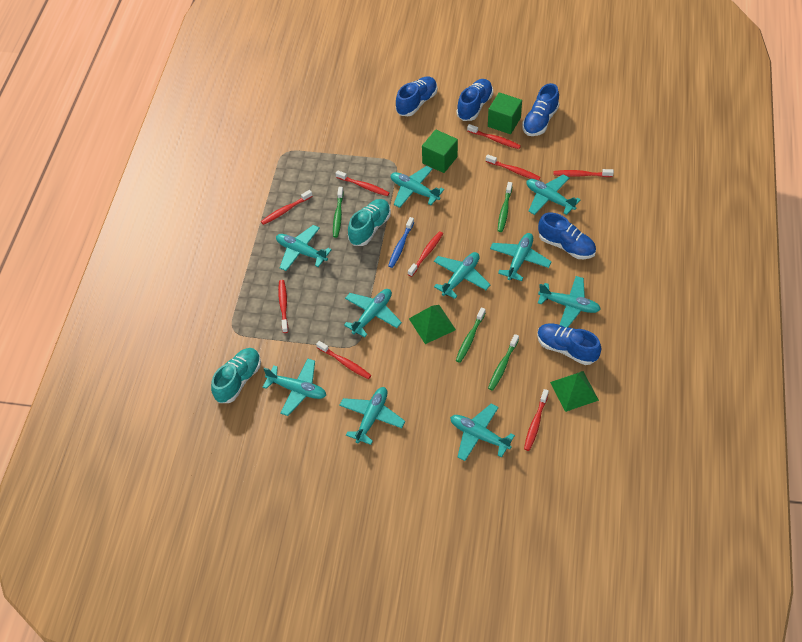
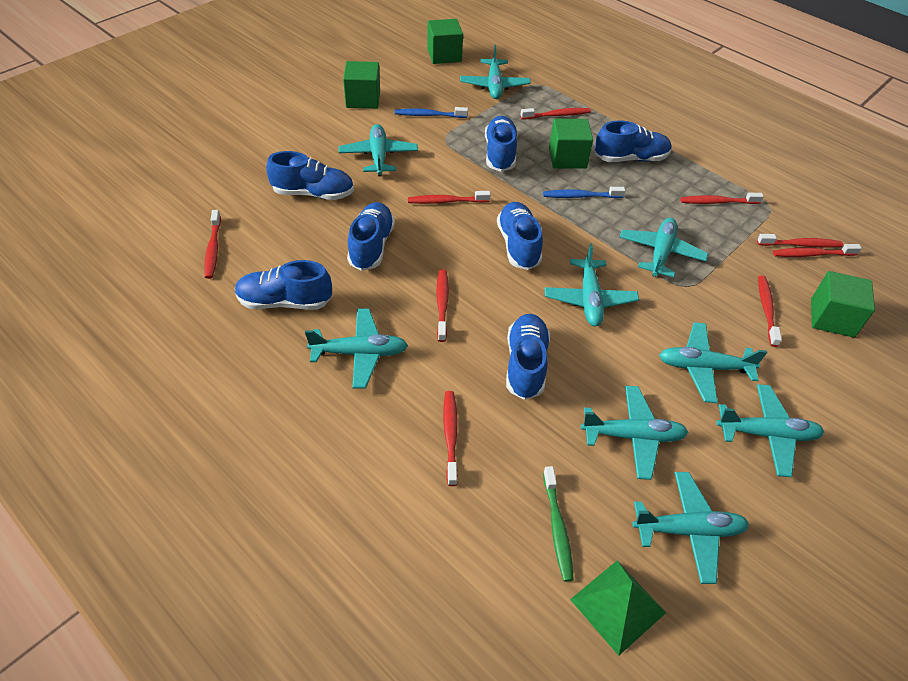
blue shoe: [396,76,437,116] [457,79,493,121] [522,83,559,136] [537,323,601,365] [538,212,596,259] = 5 -> [235,260,332,310] [267,151,354,200] [347,202,395,271] [485,116,518,172] [497,202,543,270] [506,314,550,400] [595,121,672,162] = 7
blue toothbrush: [388,217,414,268] = 1 -> [395,107,468,118] [543,187,625,198] = 2
green cube: [422,130,458,173] [488,92,522,134] = 2 -> [343,61,380,109] [427,19,463,64] [549,119,593,169] [811,271,875,337] = 4
green pyramid: [409,305,456,344] [550,371,599,412] = 2 -> [570,560,666,656] = 1
green toothbrush: [333,187,344,238] [456,307,486,363] [488,334,519,391] [498,182,512,232] = 4 -> [543,466,574,582] = 1
turquoise plane: [263,359,326,416] [276,225,332,271] [339,387,405,445] [344,289,402,337] [391,166,444,208] [434,252,490,299] [450,403,515,461] [490,233,552,281] [526,174,581,215] [538,276,601,327] = 10 -> [305,309,408,389] [339,124,418,176] [460,45,531,99] [545,243,639,326] [581,386,688,480] [619,218,708,277] [632,472,749,584] [659,322,767,403] [717,384,824,477] = 9
turquoise shoe: [211,348,261,403] [348,199,391,246] = 2 -> none = 0

